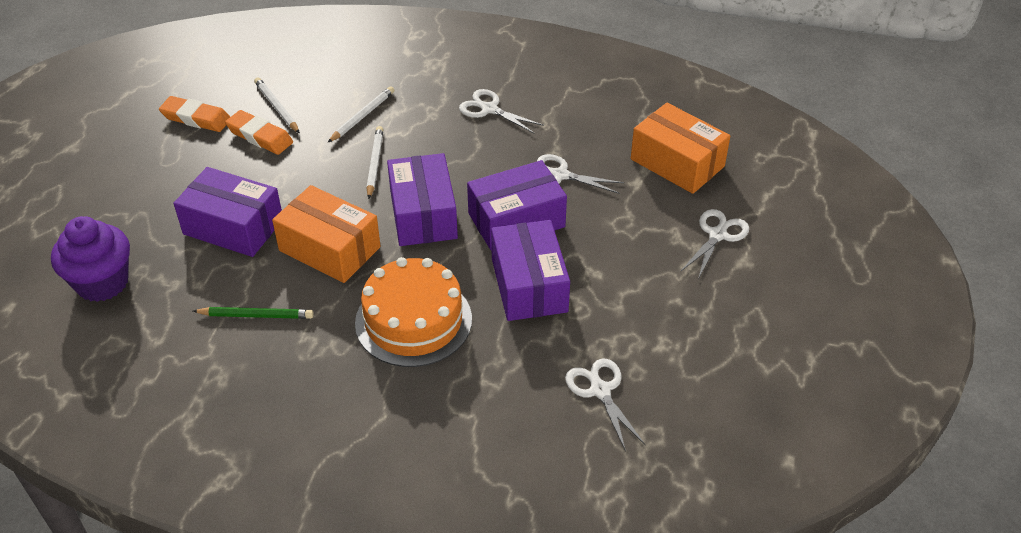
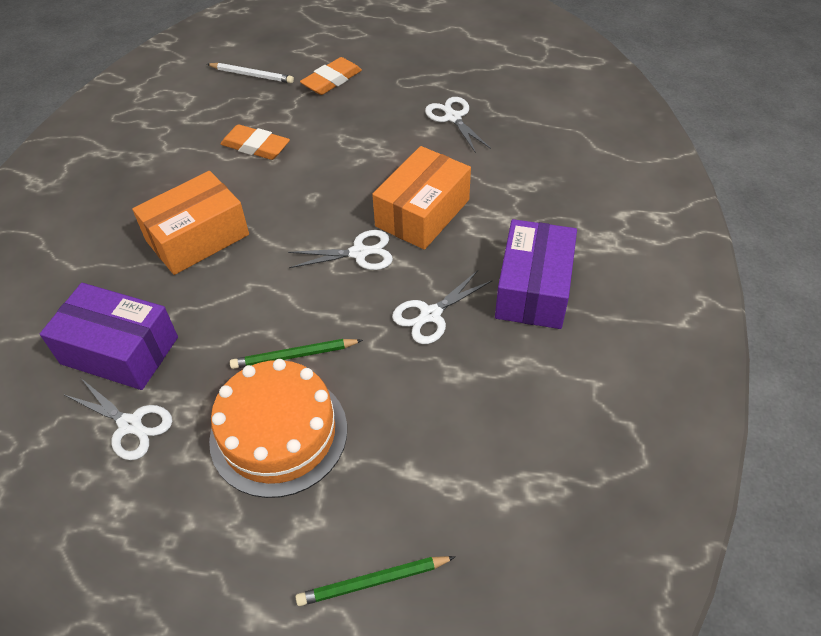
green pencil: [193,307,314,319] = 1 -> [230,339,363,369] [295,556,455,606] = 2
purple box: [174,167,282,257] [387,153,458,246] [467,160,567,250] [491,220,570,321] = 4 -> [40,283,178,390] [495,219,577,329] = 2
purple cupcake: [51,216,130,302] = 1 -> none = 0
white pencil: [254,78,300,133] [328,86,394,142] [367,126,384,199] = 3 -> [207,63,294,83] = 1

